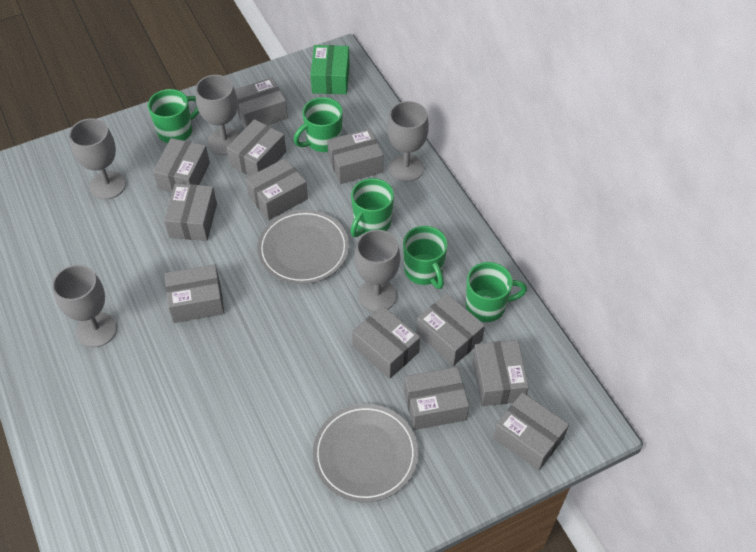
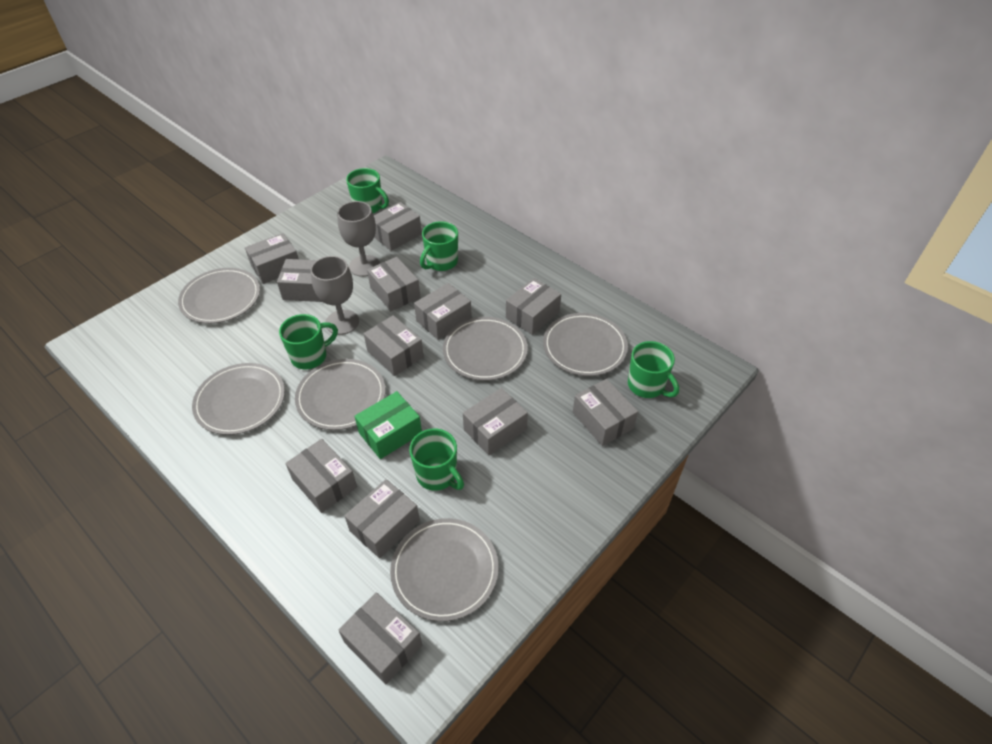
grey goblet: [52,265,117,348] [69,118,126,200] [196,75,239,155] [354,230,400,312] [387,101,429,182] = 5 -> [311,256,359,335] [337,201,380,277] = 2
grey plate: [258,210,349,284] [313,404,418,503] = 2 -> [178,268,260,324] [192,363,285,435] [295,359,385,430] [390,518,499,621] [443,317,528,381] [543,313,628,376] = 6

